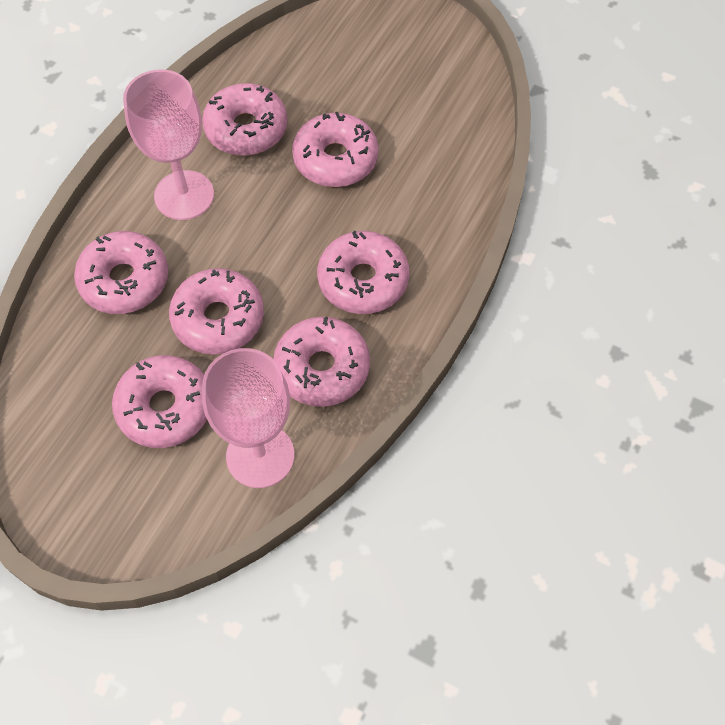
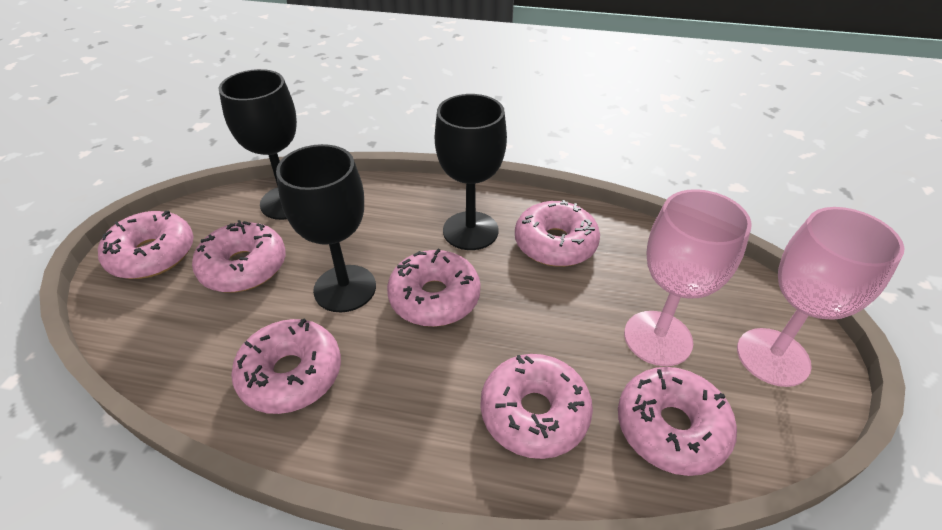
black goblet: none = 0 -> [218,69,297,220] [276,144,376,312] [435,94,507,250] = 3

